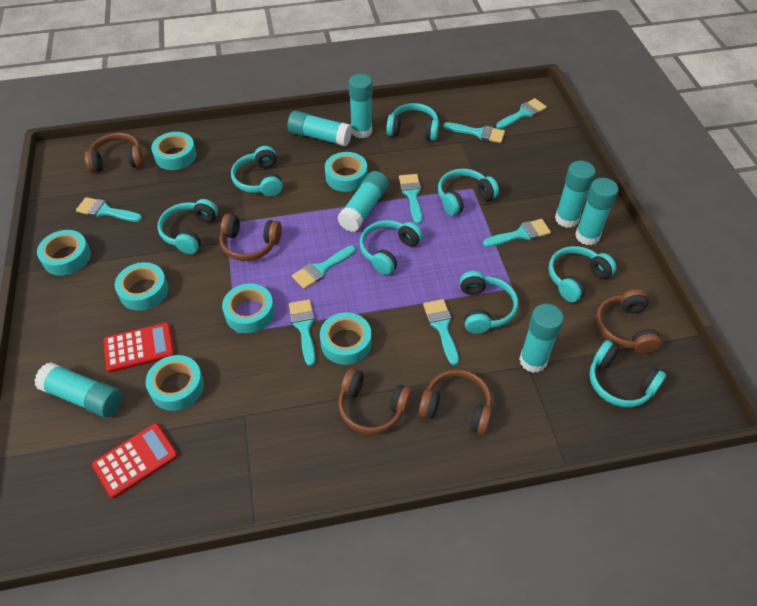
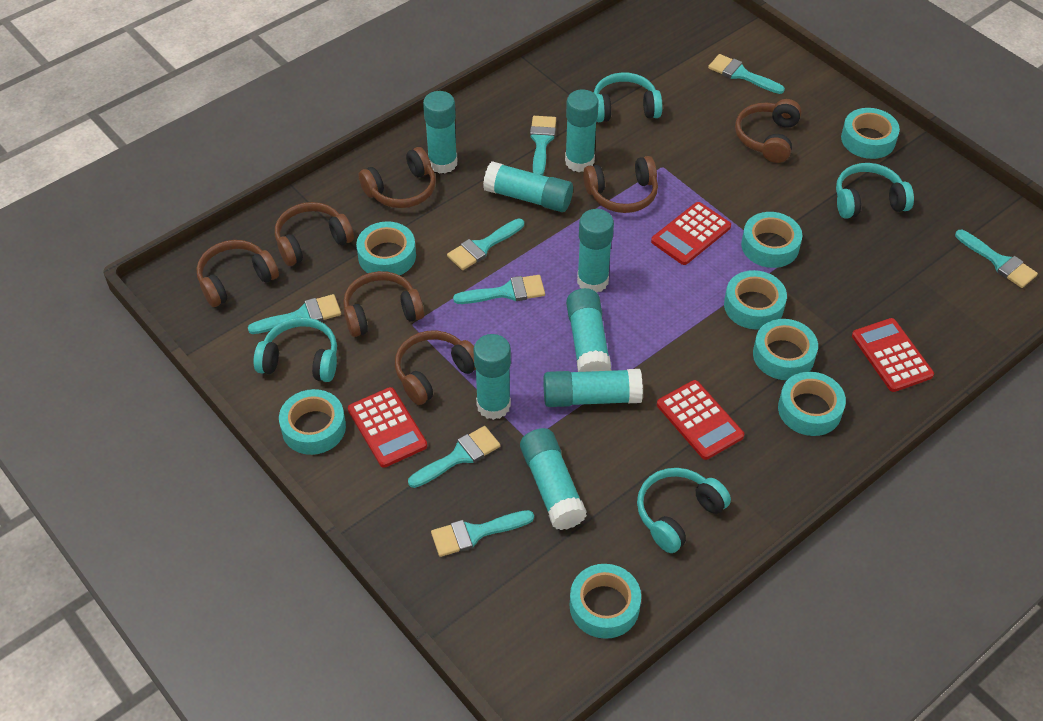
brown headphones: [85,133,144,173] [220,214,282,261] [338,368,413,434] [418,370,492,435] [596,289,662,354] = 5 -> [197,240,279,307] [275,202,354,266] [343,271,424,337] [359,147,436,208] [395,330,476,405] [583,156,658,213] [735,99,802,163] = 7
red calculator: [92,423,178,498] [103,323,175,373] = 2 -> [348,387,427,468] [651,202,731,265] [657,380,744,460] [852,318,934,392] = 4
turquoise glue stick: [34,362,122,418] [287,111,352,146] [337,171,389,232] [349,74,372,138] [519,304,564,373] [555,161,595,228] [575,178,618,245] = 7 -> [423,91,458,174] [473,334,511,420] [483,161,573,212] [520,428,587,530] [544,369,643,407] [565,90,599,172] [566,288,611,372] [577,209,614,293] = 8
turquoise headphones: [158,199,218,254] [231,146,283,196] [360,220,423,275] [386,103,439,141] [438,169,499,216] [460,271,518,334] [548,246,616,302] [589,340,666,407] = 8 -> [253,317,337,382] [594,72,662,122] [637,468,731,553] [836,163,914,219] = 4
turquoise tape: [37,230,91,276] [115,262,168,311] [146,355,204,411] [151,132,197,170] [222,284,275,333] [320,313,372,365] [325,152,368,192] = 7 -> [279,389,346,455] [356,221,416,275] [569,564,641,639] [724,270,787,330] [741,212,802,268] [753,319,818,380] [778,372,846,436] [841,108,900,159] = 8

